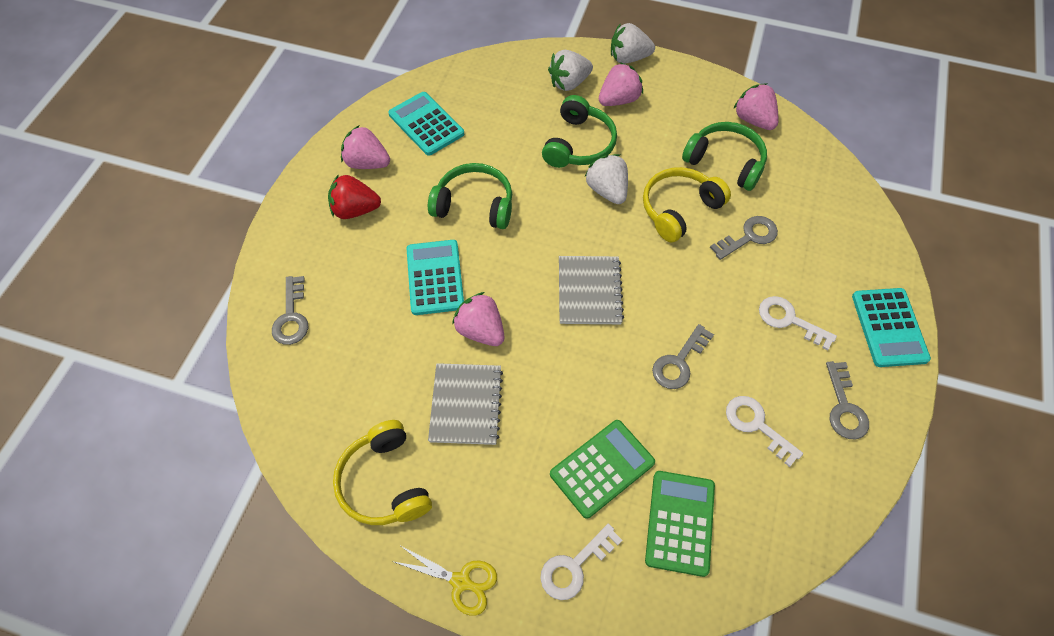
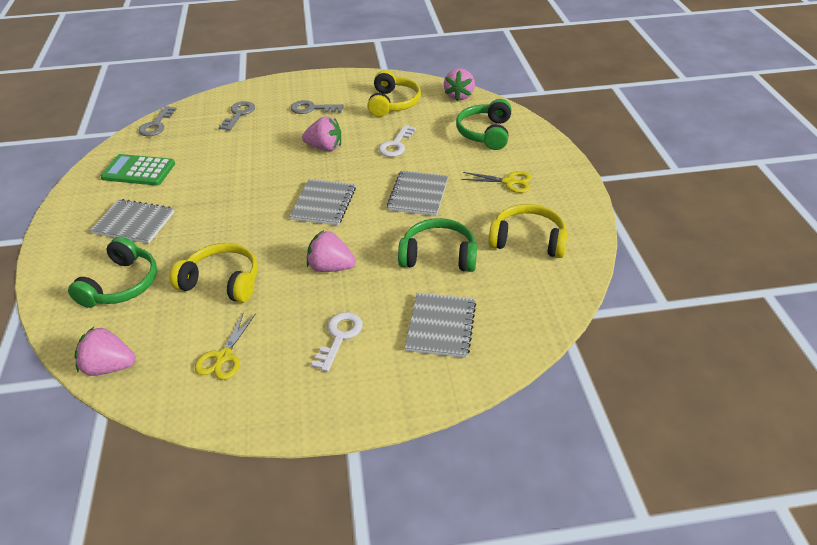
green calculator: [550,420,655,519] [645,471,715,577] = 2 -> [100,154,175,186] = 1
grey key: [272,276,308,345] [652,324,714,389] [710,216,778,260] [826,361,869,440] = 4 -> [139,106,177,136] [219,101,255,131] [291,100,344,114] = 3
grey notebook: [428,363,503,445] [559,256,624,324] = 2 -> [90,199,174,243] [289,179,356,225] [387,170,448,216] [404,292,476,358] = 4
red strawberry: [328,174,381,219] = 1 -> none = 0
turquoise calculator: [388,92,464,156] [406,240,464,315] [852,288,931,367] = 3 -> none = 0
white key: [540,524,622,600] [726,396,803,467] [759,296,837,350] = 3 -> [311,312,363,372] [379,125,416,157] = 2
white strawberry: [548,50,593,91] [585,154,628,204] [611,23,655,64] = 3 -> none = 0
yellow headphones: [333,420,432,525] [643,167,731,242] = 2 -> [170,243,258,303] [367,70,421,117] [488,204,568,258] = 3
yellow scissors: [392,546,497,616] = 1 -> [195,312,256,380] [461,171,532,193] = 2

